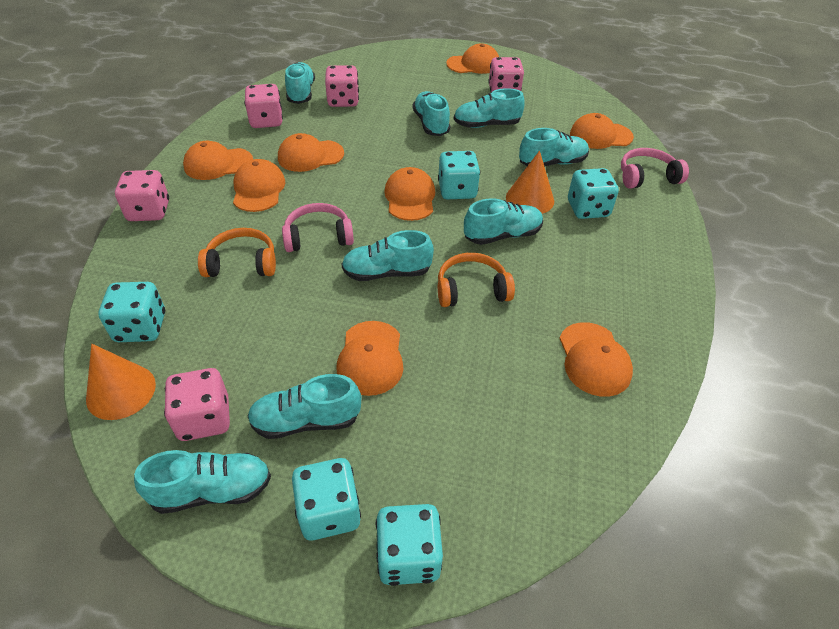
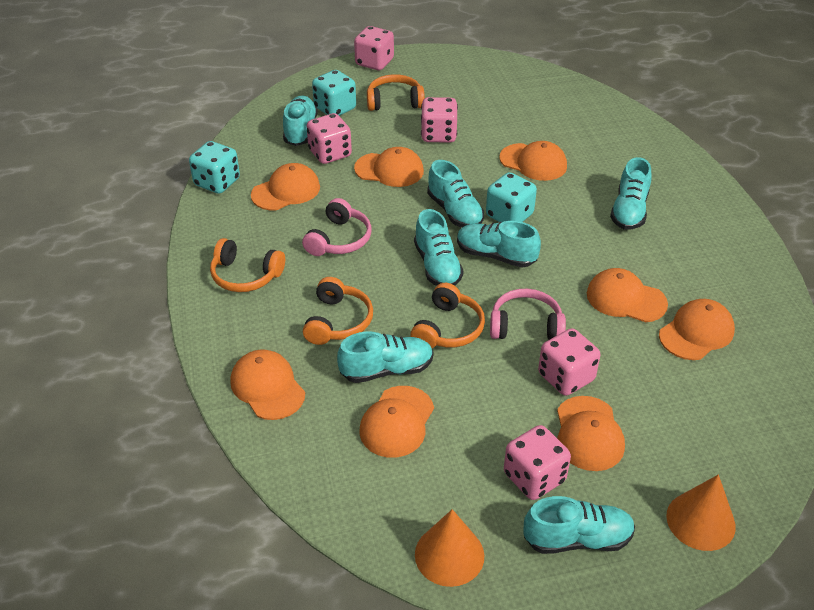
orange headphones: [198,228,276,277] [438,253,515,307] = 2 -> [210,238,285,292] [303,277,373,345] [367,74,425,111] [410,283,485,348] = 4
turquoise dice: [98,282,165,342] [292,458,361,540] [376,504,443,586] [438,151,480,200] [568,168,619,219] = 5 -> [189,141,240,194] [312,70,356,116] [486,172,537,222] = 3
turquoise shoe: [134,450,271,514] [247,374,361,439] [285,62,315,104] [341,230,434,281] [413,91,450,136] [454,88,525,128] [464,198,543,245] [519,128,589,167] = 8 -> [283,96,318,146] [337,332,433,383] [414,209,464,286] [427,160,484,227] [457,221,541,267] [524,496,635,554] [610,157,651,230] = 7

